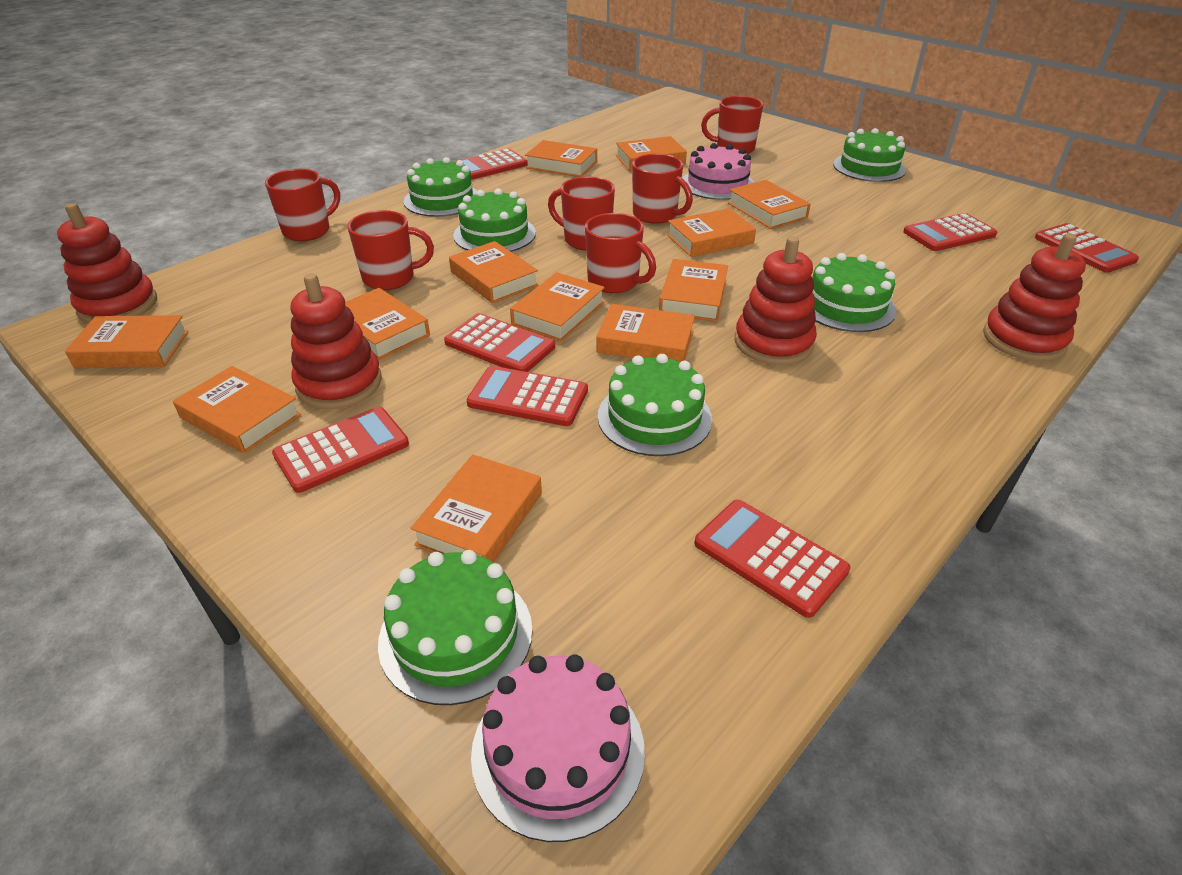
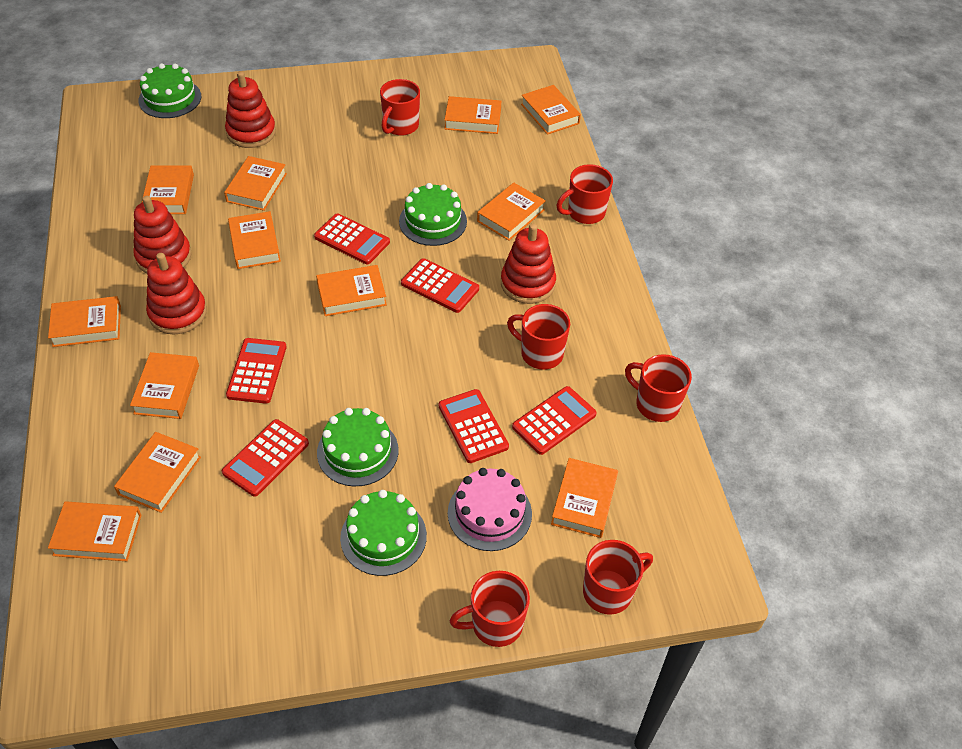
green cake: [378,550,533,705] [404,157,477,217] [453,188,536,252] [598,354,712,456] [812,253,896,332] [833,128,906,182] = 6 -> [138,63,201,118] [317,408,399,486] [340,490,427,576] [399,183,467,246] = 4
pink cake: [471,654,645,842] [683,143,754,200] = 2 -> [448,468,532,551] = 1
red calculator: [272,407,409,493] [444,313,555,372] [453,149,528,180] [467,366,588,426] [694,500,850,618] [903,213,997,251] [1035,223,1139,273] = 7 -> [222,419,309,497] [226,338,286,404] [314,213,390,264] [401,258,479,313] [439,389,509,463] [512,386,597,455] = 6

